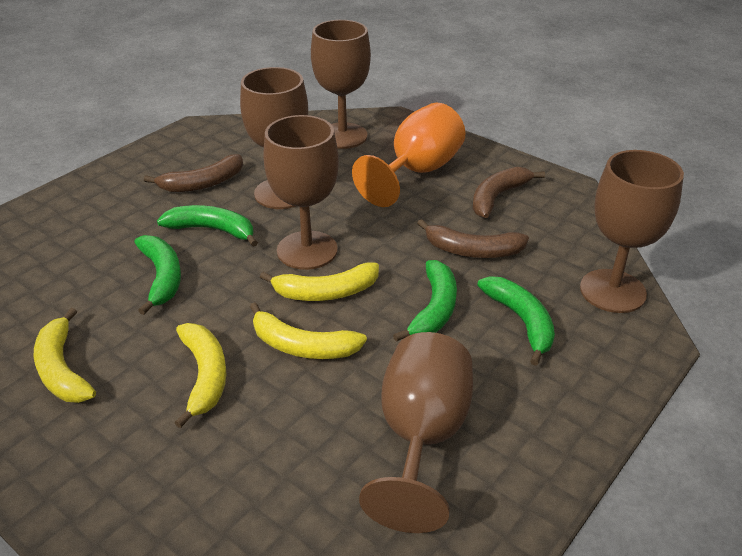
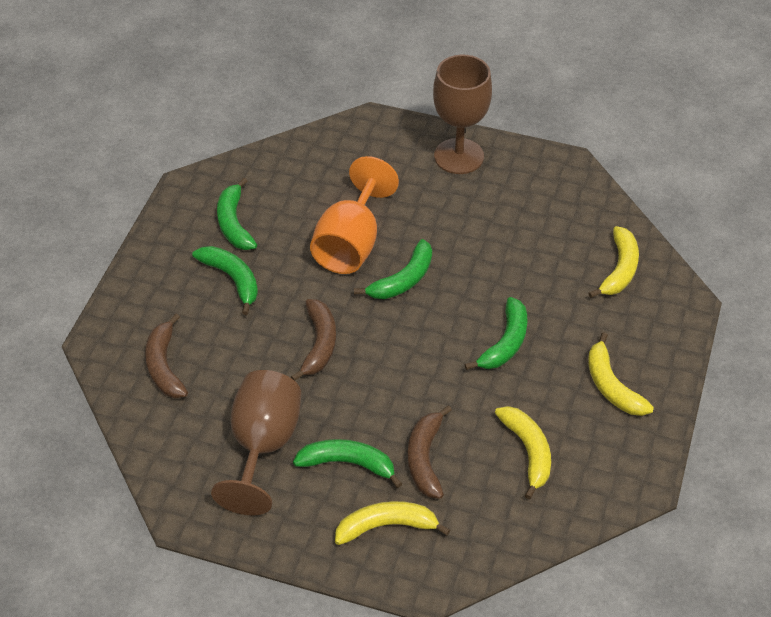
brown goblet: [240,67,308,209] [263,115,339,270] [311,20,371,149] [359,332,473,533] [580,150,684,313] = 5 -> [211,370,301,516] [433,55,492,174] = 2
green banana: [134,235,181,315] [157,205,258,247] [393,260,457,342] [477,276,555,366] = 4 -> [192,246,258,315] [217,178,257,250] [293,439,402,488] [354,239,432,299] [464,297,527,370] = 5

